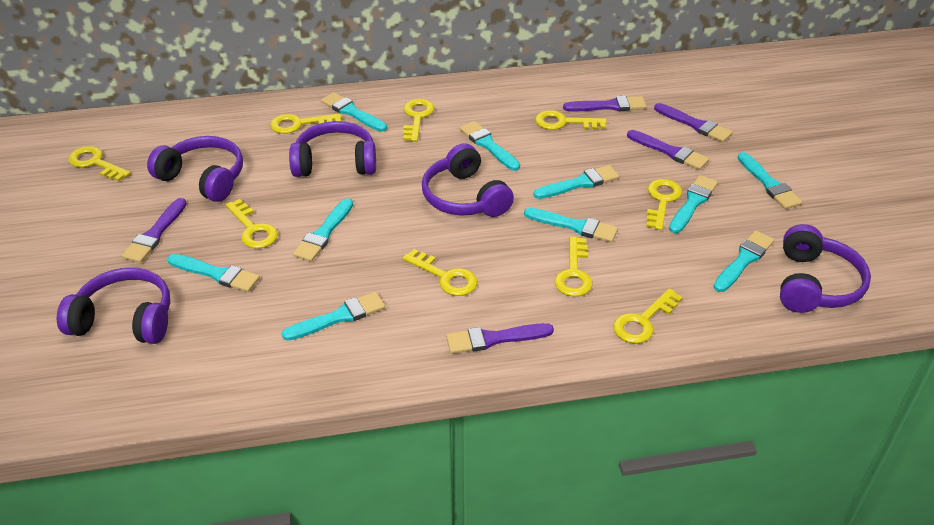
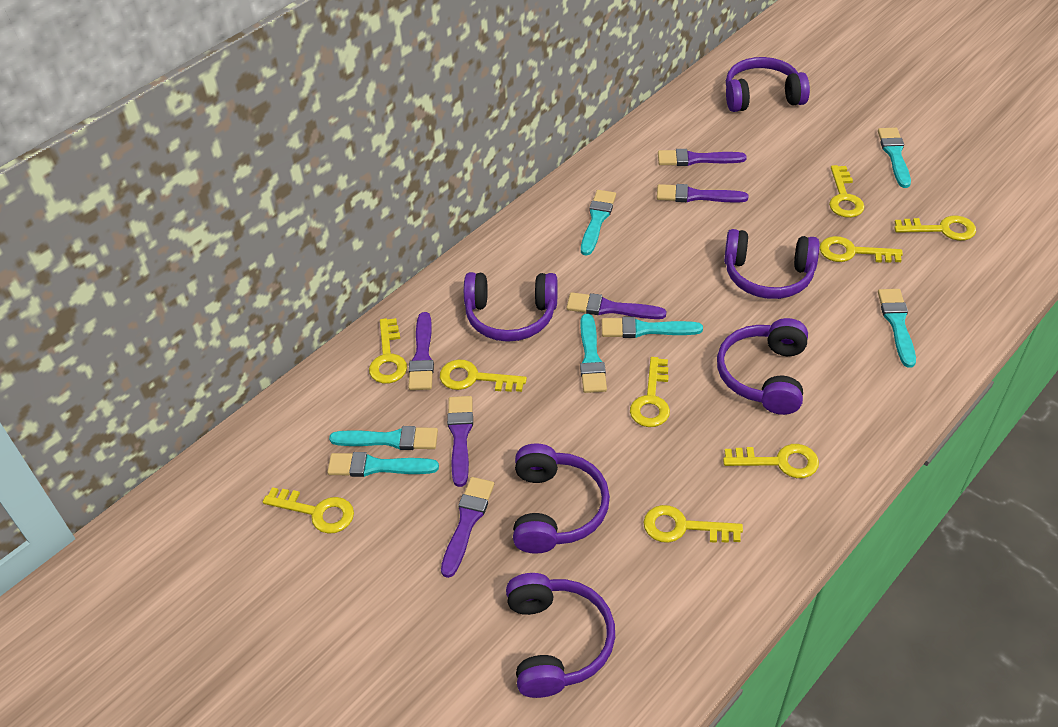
purple brush: [122,198,187,263] [446,323,554,354] [563,96,646,111] [627,130,709,170] [654,103,733,142] = 5 -> [408,312,434,390] [441,477,494,578] [447,396,473,487] [566,292,666,319] [657,184,748,202] [658,149,747,166] = 6
purple headphones: [57,268,170,344] [147,136,243,202] [289,121,376,177] [422,143,514,217] [780,224,871,313] = 5 -> [464,272,558,342] [506,573,615,698] [513,443,610,554] [717,318,808,415] [724,229,819,299] [726,57,810,112] = 6
turquoise brush: [168,254,260,292] [281,292,385,341] [293,198,353,262] [321,92,387,132] [460,121,520,171] [524,208,618,242] [533,165,619,199] [669,175,718,233] [714,230,774,292] [738,152,802,209] = 10 -> [327,452,439,477] [329,426,438,450] [580,314,607,393] [581,190,616,255] [602,317,703,338] [878,128,911,188] [878,289,916,368] = 7

